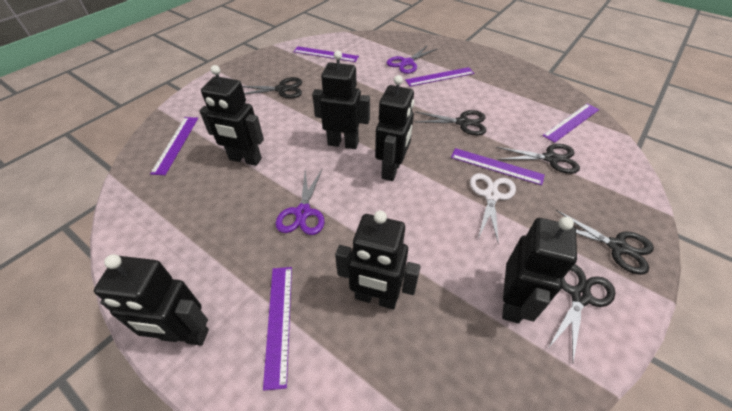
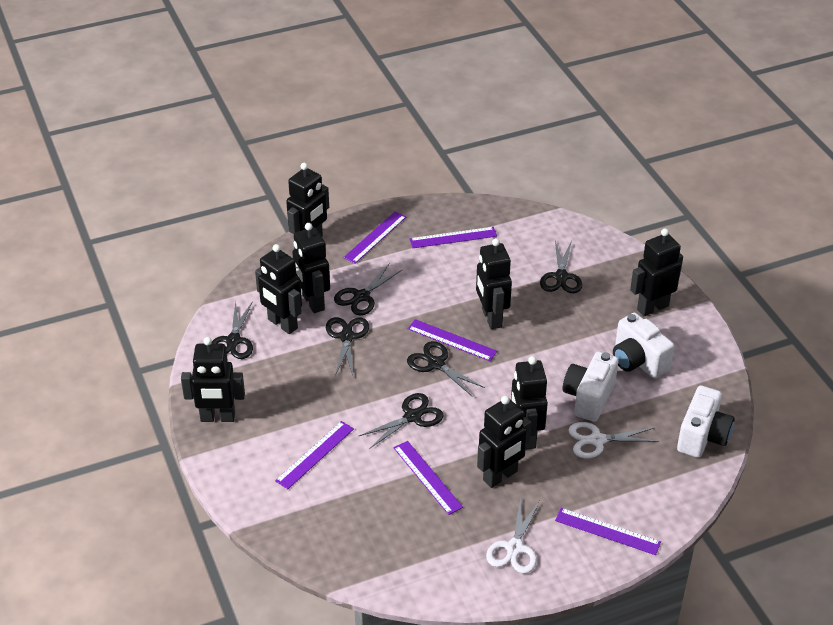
black robot: [94,254,209,346] [199,65,264,166] [312,51,370,149] [335,211,421,309] [375,75,414,181] [502,217,577,324] = 6 -> [181,337,245,422] [255,244,302,334] [286,163,329,237] [292,223,330,313] [476,238,512,329] [477,396,532,488] [511,356,548,450] [630,228,683,316] = 8
black scissors: [242,77,302,98] [414,110,486,136] [496,144,580,174] [548,264,615,362] [556,210,654,275] = 5 -> [211,301,253,359] [326,317,369,376] [334,264,403,316] [359,393,444,448] [407,341,485,397] [540,241,582,293] = 6
purple scissors: [275,169,325,235] [387,45,437,74] = 2 -> none = 0
white camera: none = 0 -> [563,351,619,422] [613,313,674,378] [677,385,735,458] = 3
white scissors: [470,173,516,245] = 1 -> [486,497,540,574] [569,422,659,459] = 2

